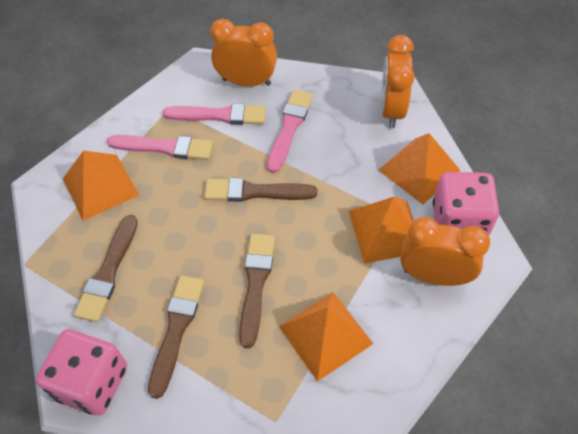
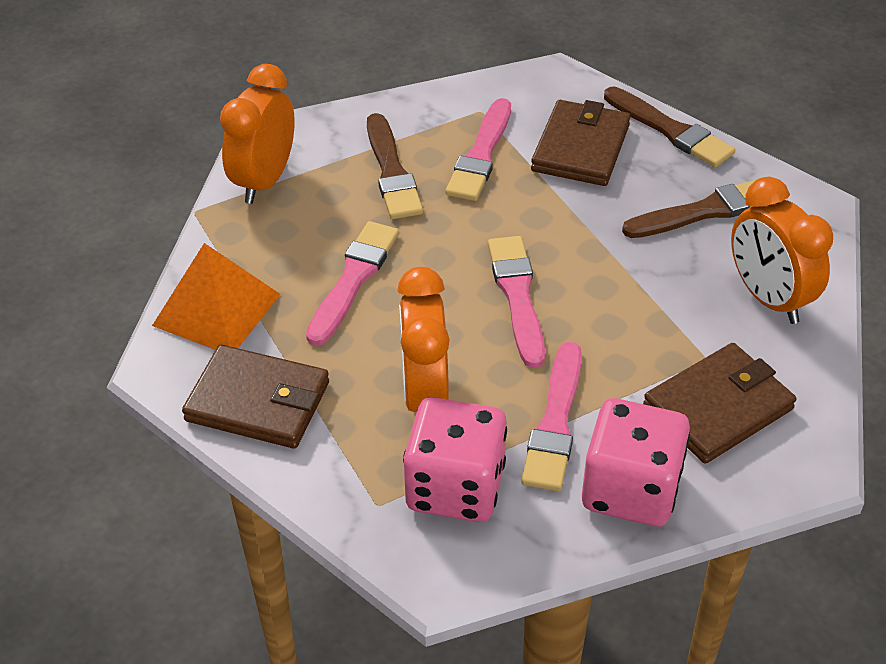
brown brush: [74,215,138,322] [148,275,204,399] [204,178,317,202] [239,234,275,348] = 4 -> [367,113,423,219] [604,87,735,167] [622,180,756,238] = 3
brown wallet: none = 0 -> [182,345,329,449] [531,100,631,186] [643,343,796,464] = 3
orange pyramid: [63,150,139,221] [279,292,373,382] [349,197,414,264] [378,133,461,204] = 4 -> [152,243,281,350] = 1
pink brush: [107,135,213,160] [163,103,266,125] [267,90,313,173] = 3 -> [306,221,399,346] [445,98,511,201] [488,236,545,368] [521,342,582,491] = 4

